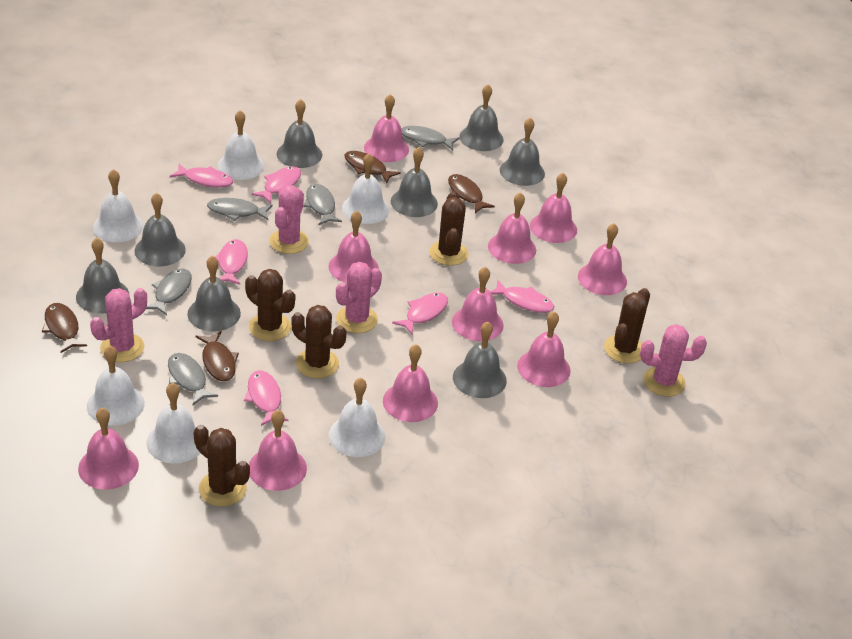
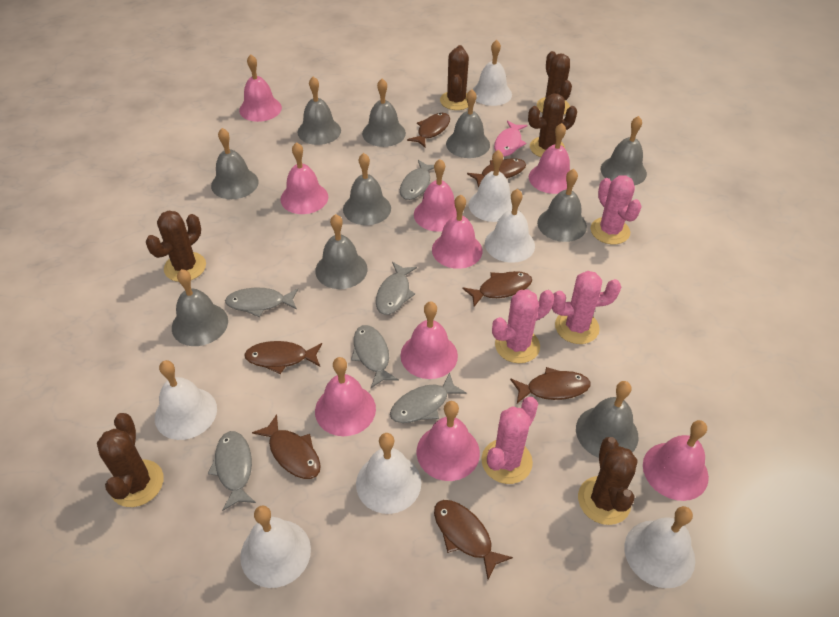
brown cactus: [194,425,250,507] [245,269,295,341] [292,305,346,378] [429,192,469,266] [604,288,650,363] = 5 -> [97,413,164,507] [146,211,206,282] [440,45,469,110] [528,94,577,157] [537,51,572,114] [578,437,638,525] = 6
brown fish: [42,303,87,353] [195,331,239,381] [344,151,401,183] [448,174,495,213] = 4 -> [244,341,322,374] [252,414,321,479] [407,113,450,148] [434,500,513,580] [462,271,532,307] [467,158,526,187] [510,367,590,403] = 7
grey bell: [76,238,129,314] [135,193,186,266] [187,256,241,332] [276,99,322,168] [391,147,438,217] [453,322,507,398] [459,84,504,151] [500,117,545,186] = 8 -> [172,269,228,346] [211,128,259,199] [298,76,341,145] [315,214,368,289] [343,153,391,225] [362,79,406,147] [446,89,490,158] [537,169,587,242] [576,381,639,458] [600,116,647,186] = 10
grey fish: [146,268,192,315] [168,353,218,405] [207,198,273,221] [303,184,342,225] [401,126,460,150] = 5 -> [208,431,256,511] [225,287,298,317] [351,325,399,388] [376,262,417,315] [390,373,467,423] [400,160,434,200] = 6
pink bell: [78,408,139,490] [249,410,307,491] [328,211,379,283] [364,94,409,162] [383,344,438,422] [452,267,504,341] [488,192,536,264] [517,311,571,387] [530,173,577,243] [578,223,627,295] = 10 -> [239,54,282,122] [281,142,328,214] [315,357,376,436] [400,301,458,379] [414,159,457,232] [416,401,480,481] [432,195,483,269] [529,123,570,194] [643,420,709,501] = 9
pink fish: [170,163,233,188] [215,239,248,285] [244,370,288,426] [251,166,301,204] [392,292,448,335] [490,280,554,313] = 6 -> [494,120,528,156] = 1
white bell: [87,346,145,425] [93,169,144,242] [146,383,200,463] [217,110,264,180] [328,378,386,457] [342,153,390,224] = 6 -> [155,360,217,440] [240,506,311,588] [356,433,421,514] [469,150,512,222] [472,40,512,106] [485,189,535,263] [624,506,695,588] = 7

